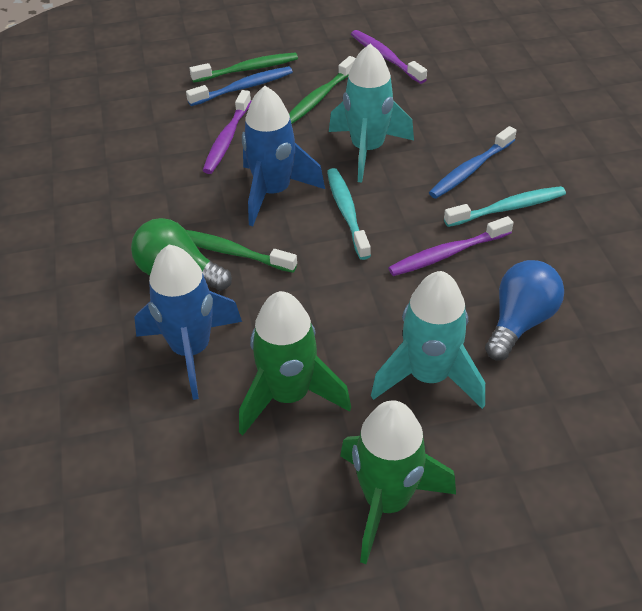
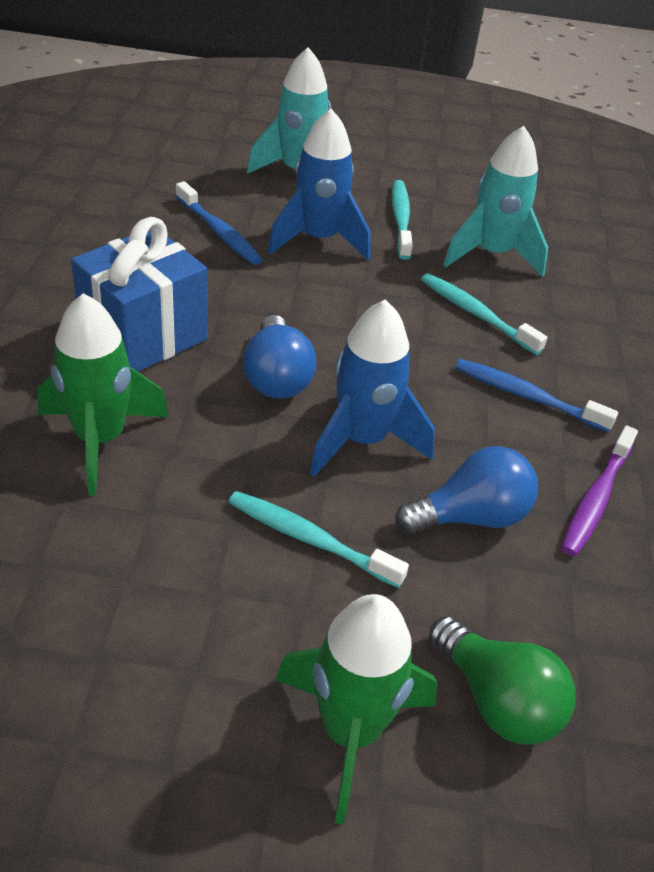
blue gift: none = 0 -> [71,217,207,372] = 1
blue light bulb: [485,260,564,361] = 1 -> [243,315,317,399] [395,446,538,534] = 2
green toothbrush: [186,230,297,273] [190,53,298,83] [289,56,356,124] = 3 -> none = 0
purple toothbrush: [202,90,251,174] [351,30,427,84] [388,216,513,276] = 3 -> [561,425,638,556] = 1
turquoise toothbrush: [327,168,371,260] [444,186,566,227] = 2 -> [228,491,409,588] [392,180,413,260] [421,273,547,355] = 3

